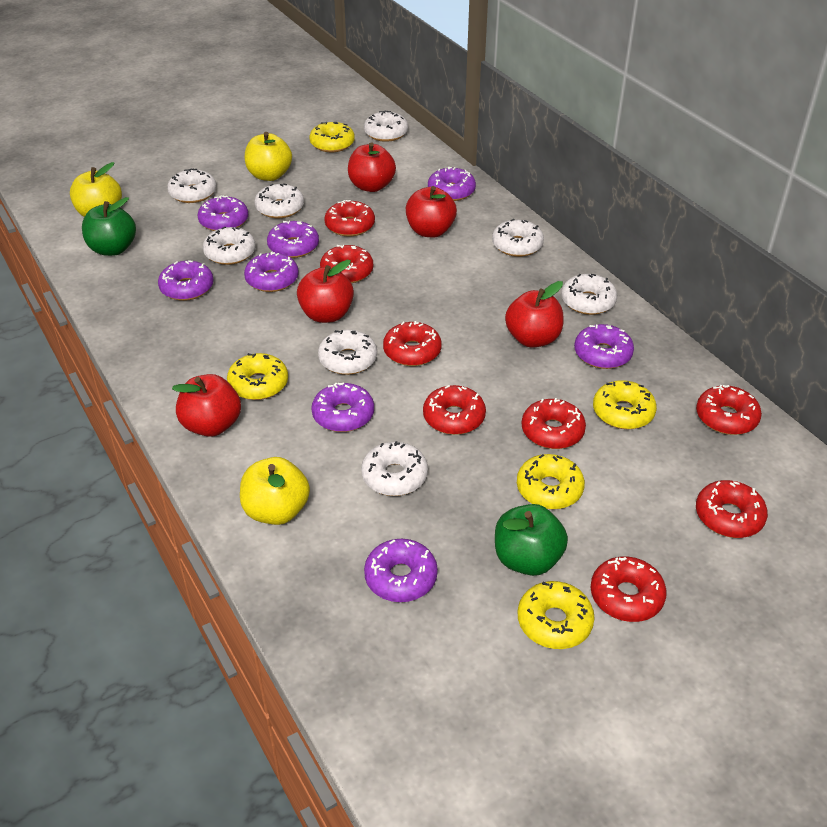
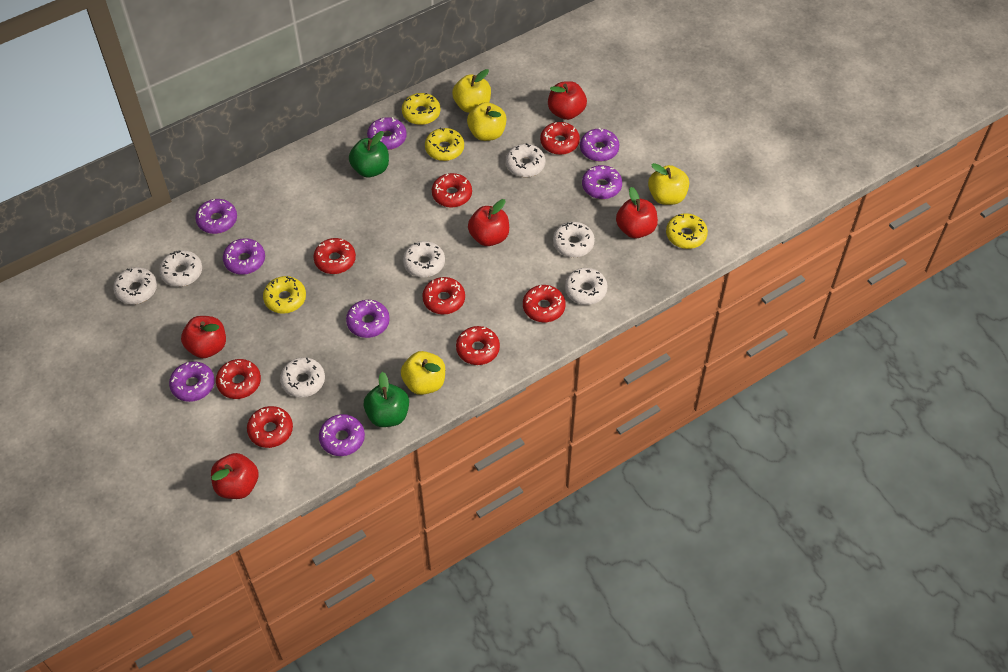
white donut: [167,168,217,203] [203,227,255,265] [254,183,304,218] [318,330,377,375] [361,441,428,496] [364,110,408,142] [492,219,544,257] [561,274,617,315] = 8 -> [113,267,157,304] [159,250,202,287] [280,357,325,398] [403,241,445,277] [506,143,545,177] [553,222,595,257] [565,268,608,305] = 7
yellow apple: [70,162,122,217] [240,457,310,525] [245,132,292,181] = 3 -> [401,351,445,395] [452,69,491,113] [467,102,507,141] [648,163,689,205] = 4
yellow donut: [227,353,288,400] [309,122,355,152] [517,454,585,510] [518,581,594,649] [593,380,657,429] = 5 -> [263,276,306,314] [402,93,441,125] [425,128,464,161] [666,213,708,249] = 4

